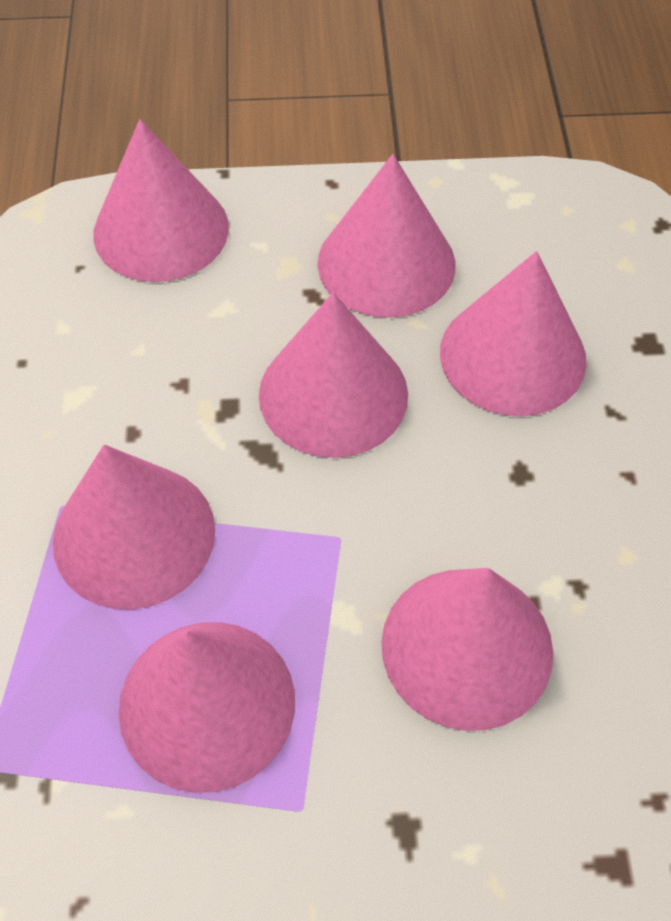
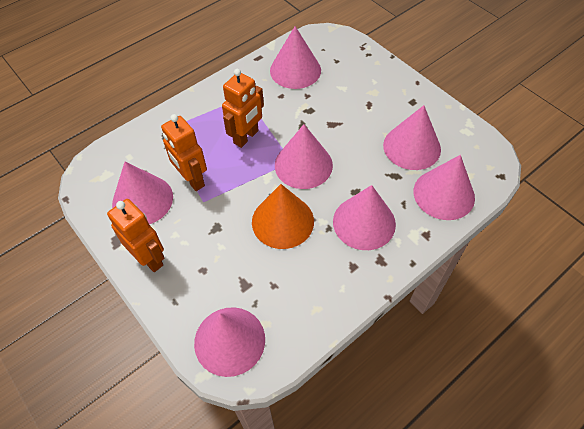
orange cone: none = 0 -> [252,184,314,249] = 1
orange robot: none = 0 -> [107,199,165,272] [161,114,207,191] [222,69,264,148] = 3

